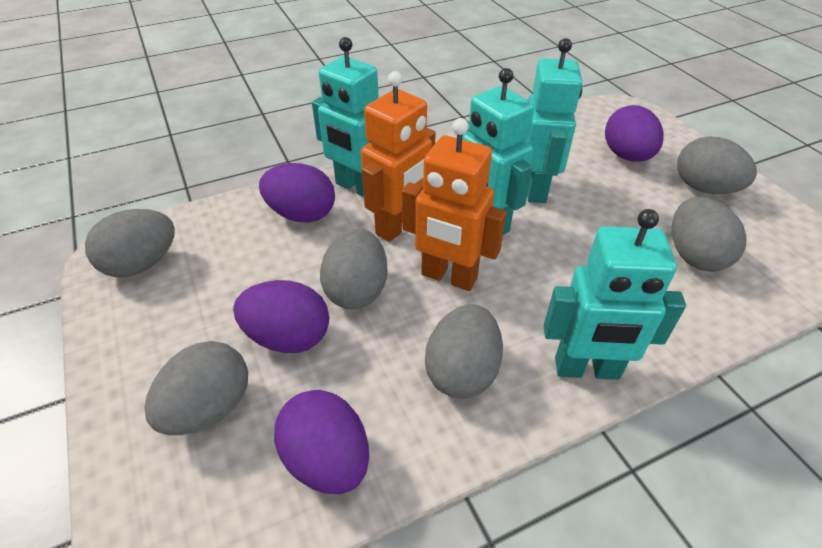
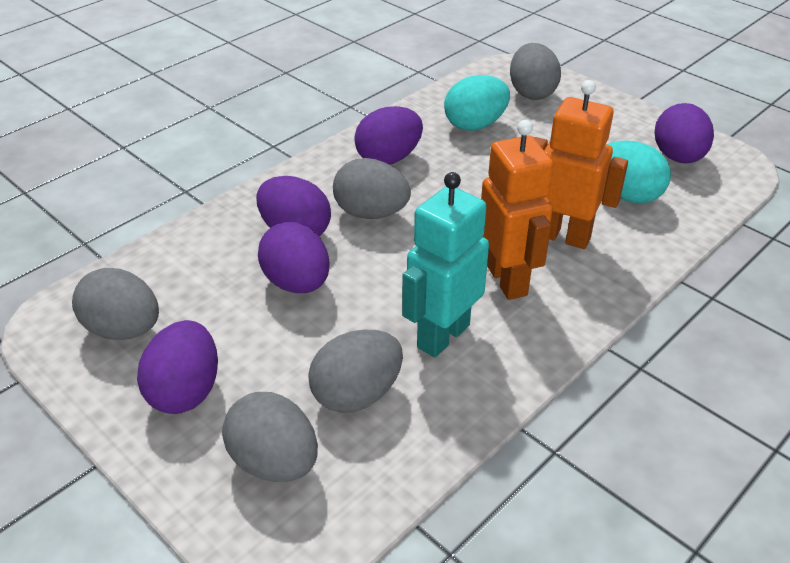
grey egg: [85,209,175,277] [144,341,248,435] [320,229,388,309] [425,304,503,399] [672,197,747,272] [677,136,757,194] = 6 -> [72,268,159,340] [222,392,318,482] [308,330,403,413] [333,158,411,219] [510,43,561,100] = 5
purple egg: [233,280,329,353] [259,163,335,222] [274,390,369,494] [605,105,664,162] = 4 -> [137,320,218,414] [256,176,331,237] [258,222,330,293] [354,106,423,165] [655,103,714,163] = 5
turquoise egg: none = 0 -> [444,75,510,131] [607,141,671,203] = 2
turquoise robot: [312,37,378,197] [462,68,534,235] [525,38,582,203] [543,209,686,380] = 4 -> [402,172,489,357] = 1

